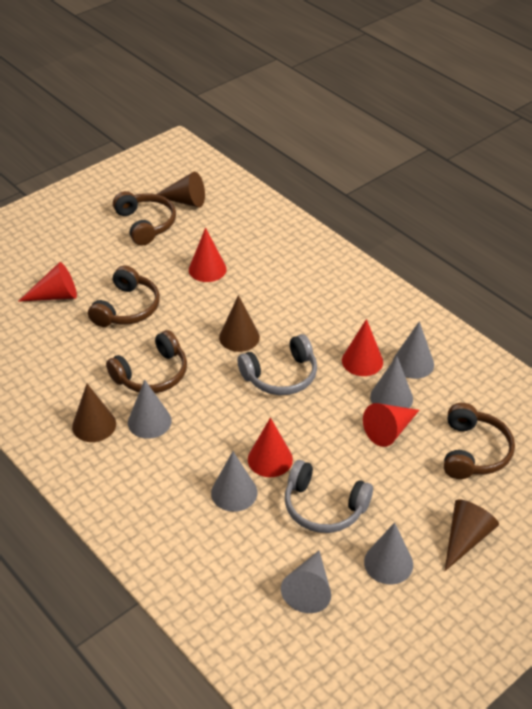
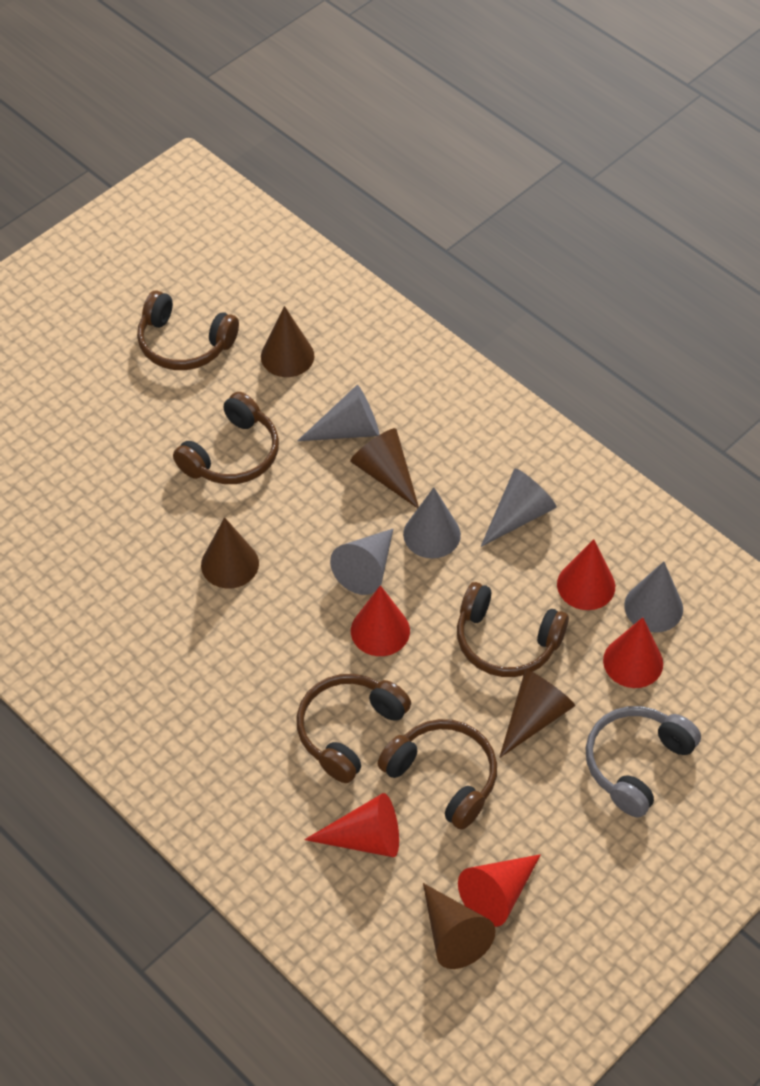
brown cone: [72,384,116,442] [157,172,205,207] [219,295,260,352] [445,499,499,571] = 4 -> [201,517,259,588] [261,306,314,377] [350,428,419,508] [423,883,496,969] [499,670,575,758] = 5
brown headphones: [88,265,160,327] [106,330,187,393] [113,191,176,245] [444,403,515,479] = 4 -> [137,290,239,370] [173,392,279,484] [297,674,411,783] [378,719,497,830] [457,582,569,677] = 5
grey cone: [128,380,172,439] [211,451,257,512] [281,551,331,613] [364,522,413,585] [370,356,413,408] [393,321,434,379] = 6 -> [297,385,380,441] [330,529,393,595] [403,487,461,559] [480,468,557,547] [624,562,683,633] = 5
grey headphones: [237,334,317,395] [285,460,373,533] = 2 -> [586,706,701,817] = 1

